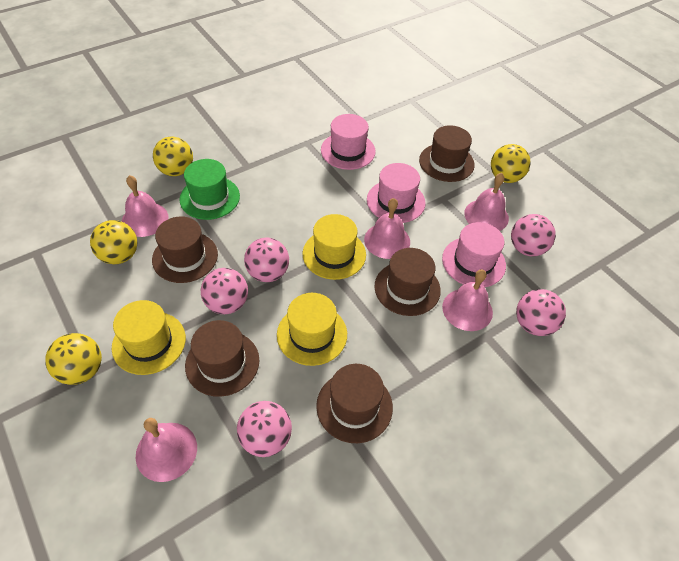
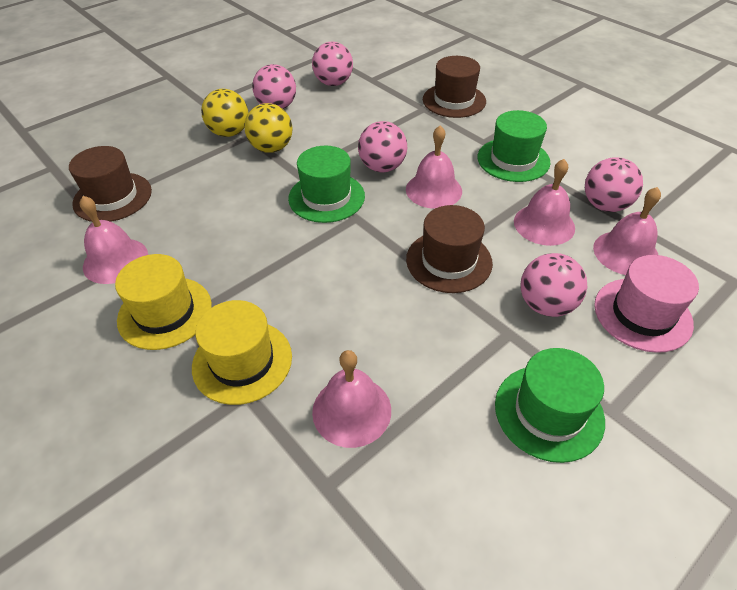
brown hat: [152,217,218,283] [185,320,259,397] [316,364,393,443] [374,248,441,316] [419,125,475,182] = 5 -> [69,146,152,222] [406,205,493,293] [423,56,486,118] = 3
green hat: [179,159,240,220] = 1 -> [288,146,365,223] [477,110,550,182] [495,348,605,463] = 3
pink hat: [321,114,376,170] [367,163,426,223] [442,222,506,287] = 3 -> [594,255,699,353] = 1
yellow ball: [45,333,102,385] [90,220,138,264] [153,137,193,176] [491,144,531,183] = 4 -> [201,89,248,137] [244,103,292,153] = 2
yellow hat: [112,300,186,375] [277,293,347,366] [303,214,366,280] = 3 -> [115,254,212,350] [192,300,292,405] = 2

